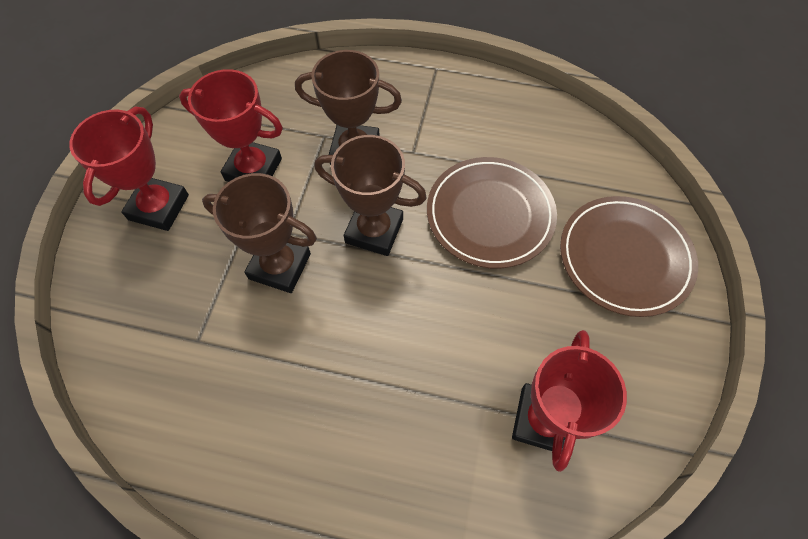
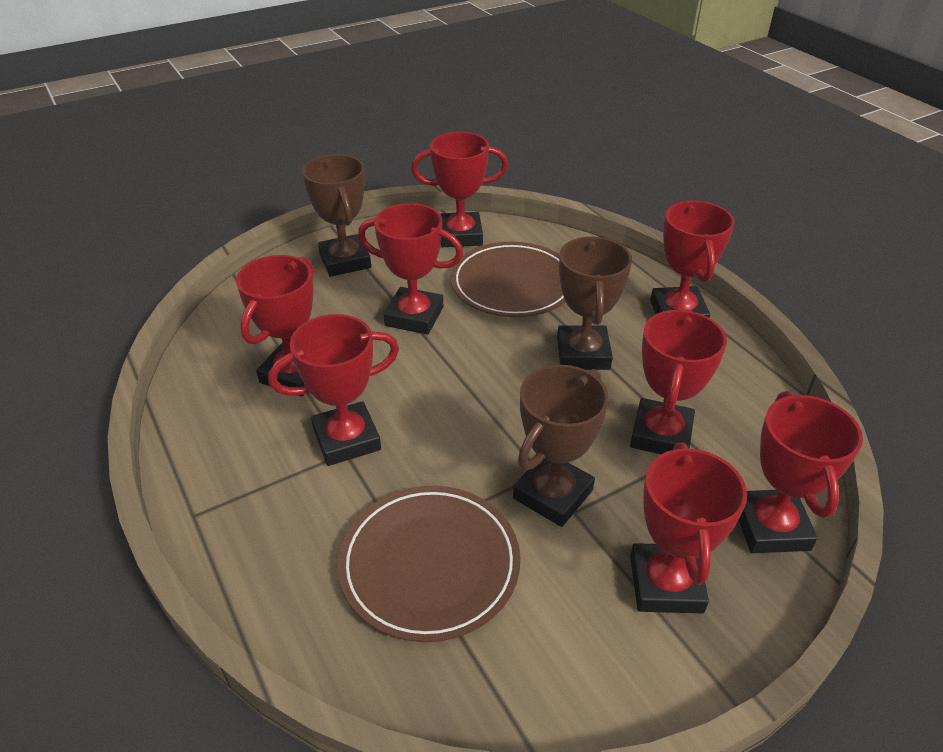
red trophy: [69,106,189,231] [179,69,283,182] [512,330,627,472] = 3 -> [236,255,314,396] [268,314,399,466] [358,203,463,334] [411,132,508,247] [630,310,727,454] [630,443,747,613] [650,201,735,318] [739,391,863,553] = 8

